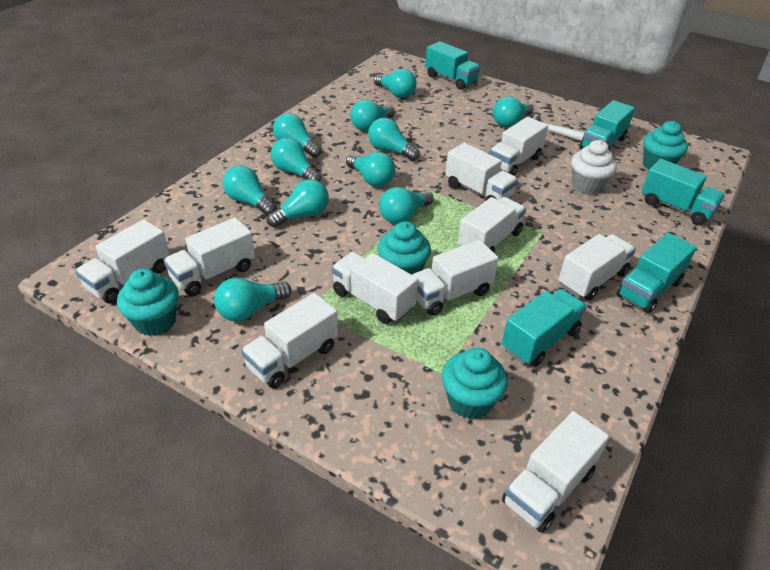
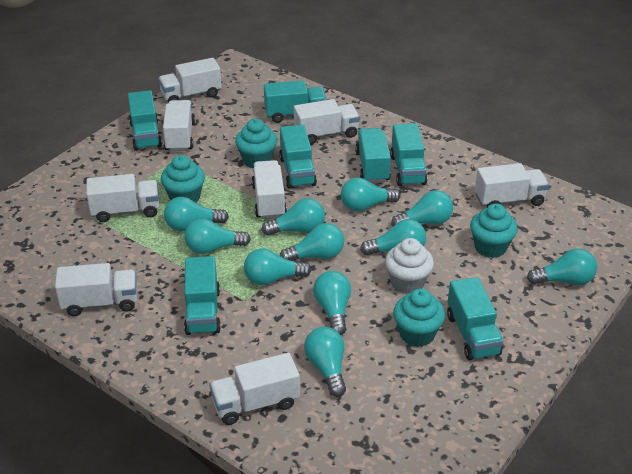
turquoise truck: [425,41,481,90] [502,289,587,367] [580,100,635,150] [616,233,697,313] [642,159,725,225] = 5 -> [128,90,162,151] [184,256,221,335] [264,80,327,123] [279,125,317,189] [355,128,391,183] [390,123,427,186] [447,277,504,360] = 7
white hammer: [532,114,584,141] = 1 -> none = 0
white truck: [75,219,170,303] [163,217,255,296] [241,293,338,388] [332,252,418,324] [412,240,499,316] [445,143,518,201] [458,197,526,252] [489,117,548,176] [502,411,609,533] [559,234,636,301] = 10 -> [55,263,137,316] [86,174,159,222] [158,58,222,102] [163,100,195,152] [209,353,300,425] [252,160,287,219] [294,99,360,145] [475,163,549,207] = 8

